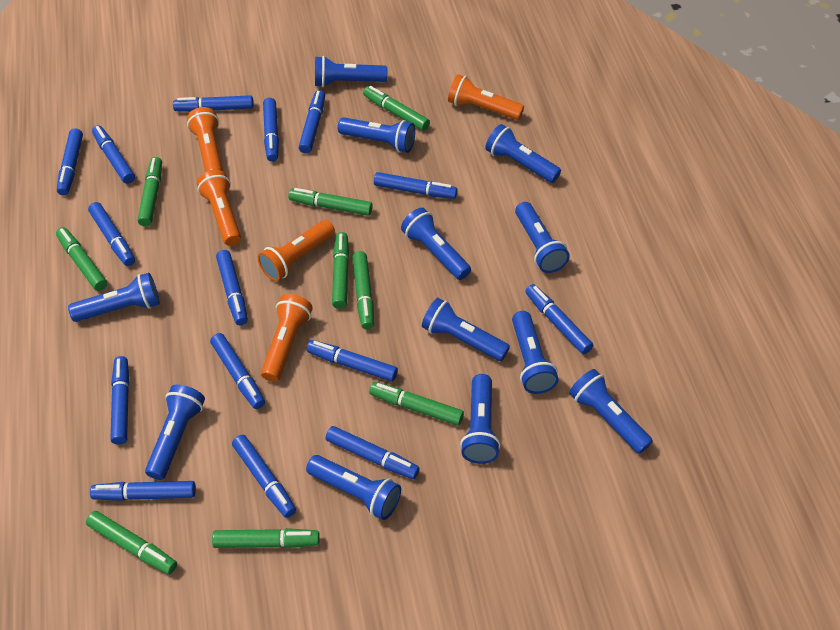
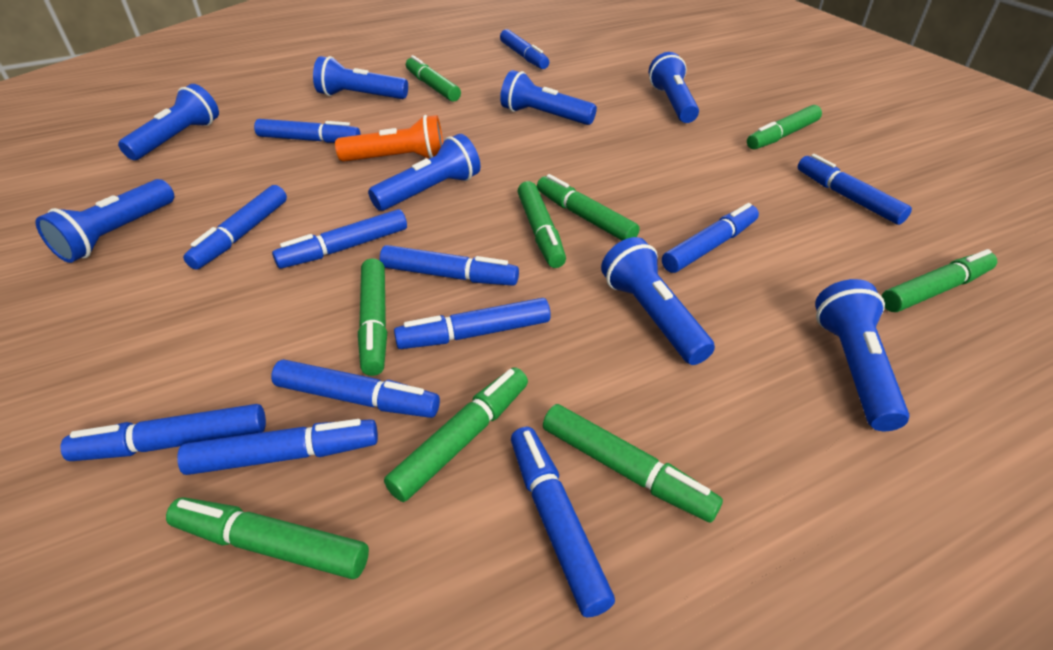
blue flashlight: [68,273,160,322] [145,384,205,480] [306,455,401,520] [315,56,387,87] [338,117,415,153] [401,208,471,280] [422,298,510,361] [460,374,501,464] [485,124,561,183] [512,311,559,394] [515,202,570,273] [569,369,653,454] = 12 -> [35,179,174,263] [118,84,219,160] [313,56,408,99] [368,134,480,211] [500,70,597,125] [601,237,715,365] [649,52,699,123] [815,279,910,431] = 8
blue marker: [57,128,83,196] [88,202,135,266] [90,481,196,501] [92,126,135,184] [110,356,129,445] [173,95,253,112] [210,333,265,409] [216,250,248,325] [232,435,296,518] [263,98,279,162] [299,90,325,154] [307,340,398,382] [326,426,420,479] [374,172,458,199] [525,284,593,354] = 15 -> [61,404,266,461] [177,419,378,475] [183,185,287,269] [254,119,361,143] [271,359,440,418] [272,209,407,269] [380,245,519,286] [394,298,551,349] [500,29,549,69] [511,427,615,617] [662,203,759,273] [798,154,912,225] = 12
orange flashlight: [187,107,223,172] [197,170,241,246] [258,220,335,282] [261,294,313,382] [448,74,524,120] = 5 -> [335,115,443,162] = 1

